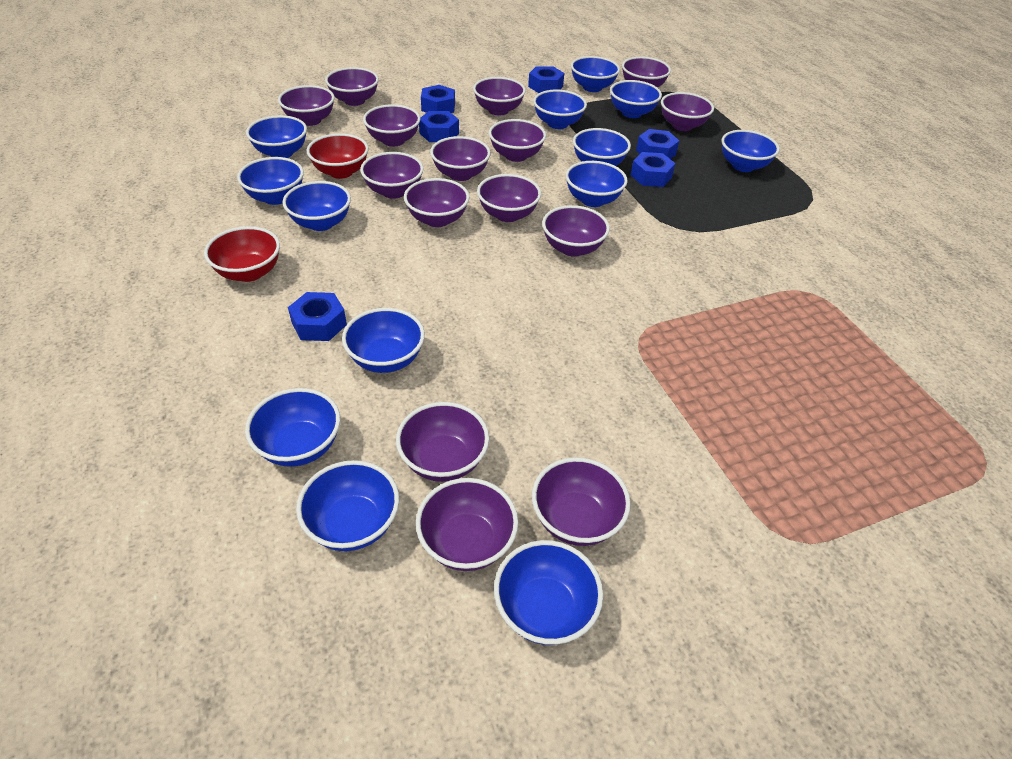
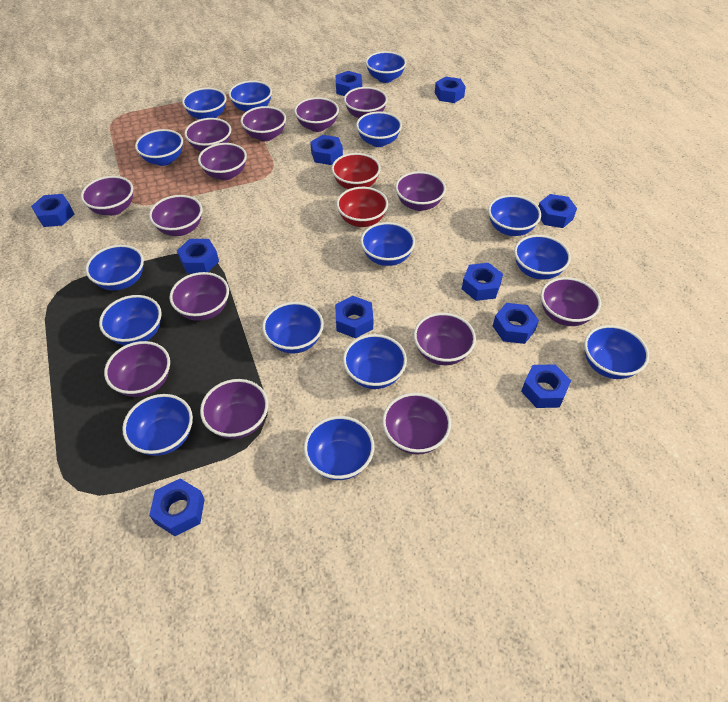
blue bowl: [237,157,304,205] [245,388,340,467] [246,115,307,158] [283,181,351,231] [296,460,399,551] [342,308,425,373] [494,540,603,645] [533,90,587,129] [566,161,628,207] [571,56,620,92] [573,128,631,166] [610,80,662,118] [721,130,780,172] = 13 -> [85,245,144,291] [99,295,162,346] [122,394,193,456] [135,129,183,166] [182,88,227,119] [229,80,272,112] [262,302,324,354] [304,416,374,480] [343,334,407,389] [356,112,402,147] [360,222,415,266] [365,51,406,83] [488,195,541,236] [514,235,571,280] [584,325,649,379] = 15
blue nut: [288,292,347,341] [419,111,459,142] [421,85,455,113] [528,66,564,93] [631,152,676,187] [636,129,679,159] = 6 -> [31,194,74,227] [149,478,205,536] [177,239,219,273] [310,135,343,165] [335,71,362,96] [335,296,373,338] [435,77,466,103] [462,263,503,301] [493,303,539,344] [521,364,571,408] [538,194,577,228] = 11
purple bowl: [278,85,335,126] [325,67,379,106] [360,152,424,199] [363,104,420,147] [396,402,489,482] [404,178,469,227] [416,478,518,571] [430,136,491,181] [473,77,526,116] [477,174,541,222] [489,119,546,162] [532,457,631,546] [542,205,610,257] [622,57,671,88] [661,92,714,131] = 15 -> [81,176,133,216] [104,341,170,397] [149,195,203,236] [169,272,229,321] [184,118,231,152] [198,143,247,180] [200,379,268,439] [241,106,286,141] [294,97,339,132] [344,87,388,118] [382,393,451,455] [395,171,446,211] [414,313,476,365] [541,277,601,326] = 14

